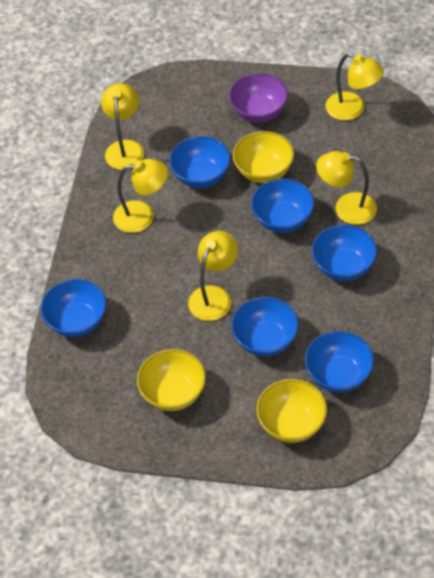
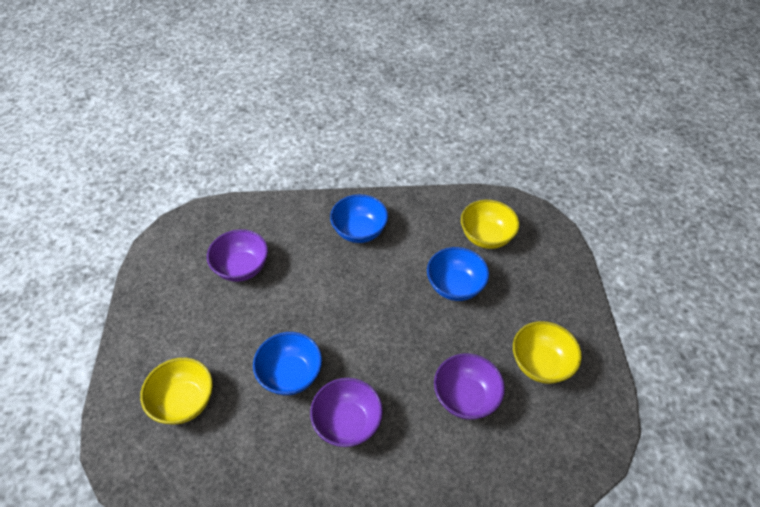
blue bowl: [40,279,107,337] [169,136,231,188] [231,297,299,356] [251,178,314,233] [305,331,374,392] [312,225,377,281] = 6 -> [253,332,322,395] [330,194,388,243] [427,247,489,301] = 3
purple bowl: [229,73,288,123] = 1 -> [207,229,268,282] [310,378,383,447] [434,353,505,420] = 3
yellow lamp: [101,83,144,170] [113,159,168,233] [188,231,238,321] [316,151,377,225] [325,53,384,121] = 5 -> none = 0

